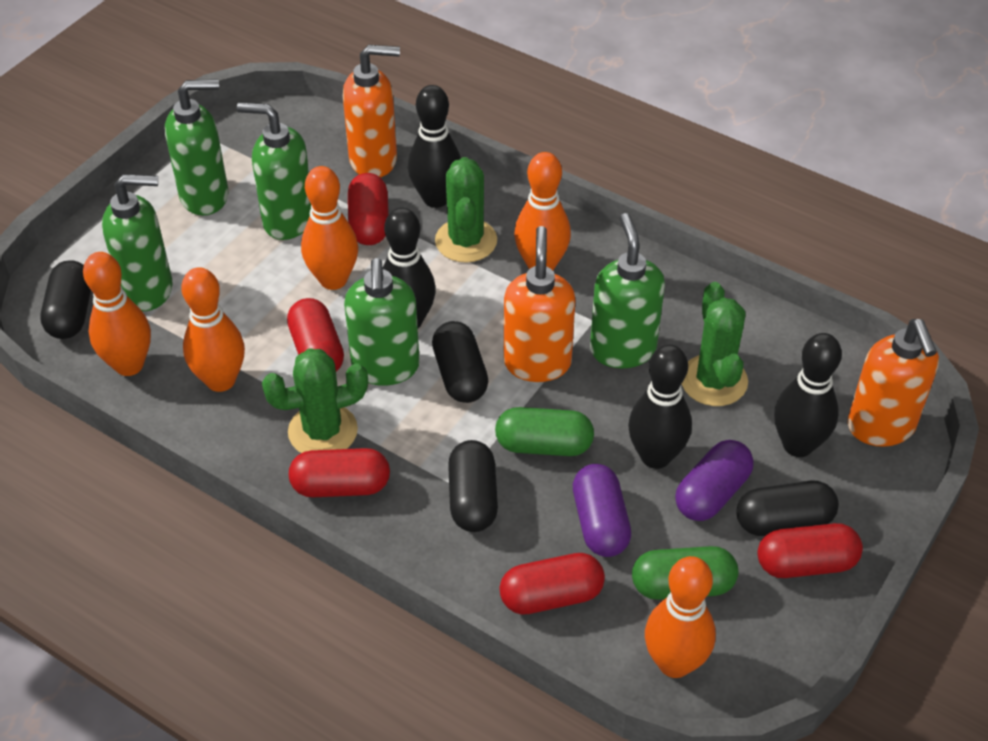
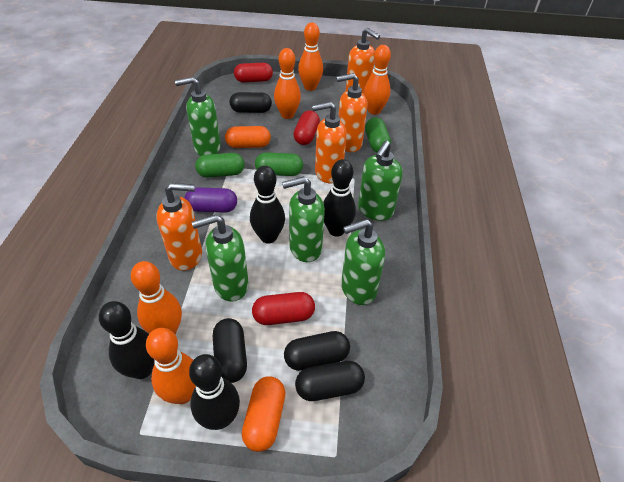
green cactus: [262,349,368,453] [435,157,497,263] [682,282,748,406] = 3 -> none = 0
green capsule: [495,407,594,456] [632,546,738,600] = 2 -> [195,153,245,178] [255,152,303,176] [365,117,391,152] = 3
orange capsule: none = 0 -> [225,126,271,148] [242,376,285,452] = 2
orange soap dispenser: [343,45,400,177] [504,226,576,382] [848,319,939,447] = 3 -> [157,183,202,271] [312,102,347,183] [336,73,367,152] [346,28,380,94] = 4
purple capsule: [573,464,631,557] [675,440,754,521] = 2 -> [184,187,237,213] = 1
red capsule: [287,298,344,371] [289,448,390,497] [348,173,389,245] [499,553,605,615] [757,523,863,578] = 5 -> [234,63,273,83] [252,292,315,325] [293,110,320,145] = 3

